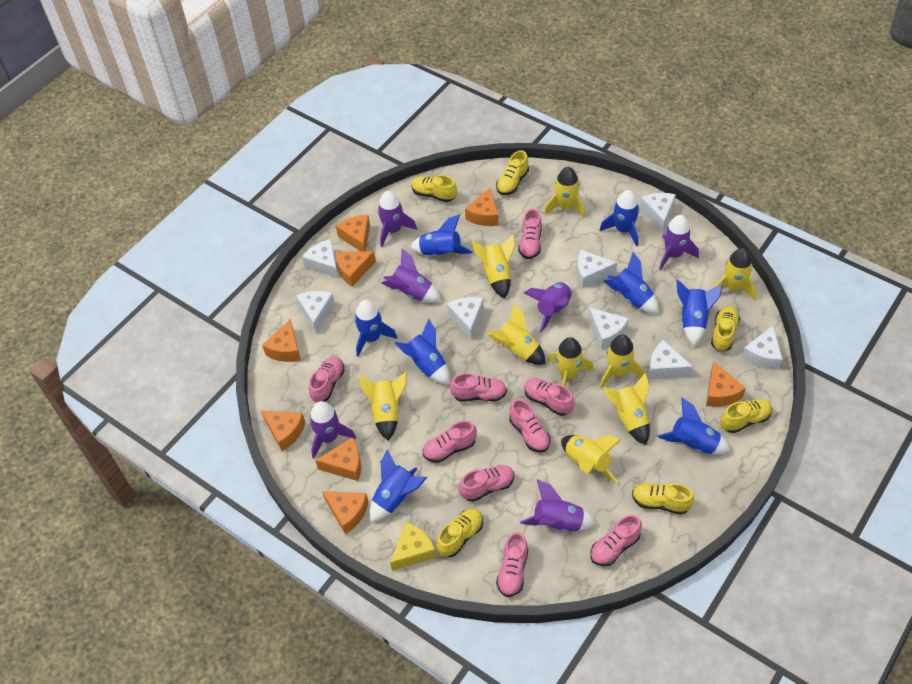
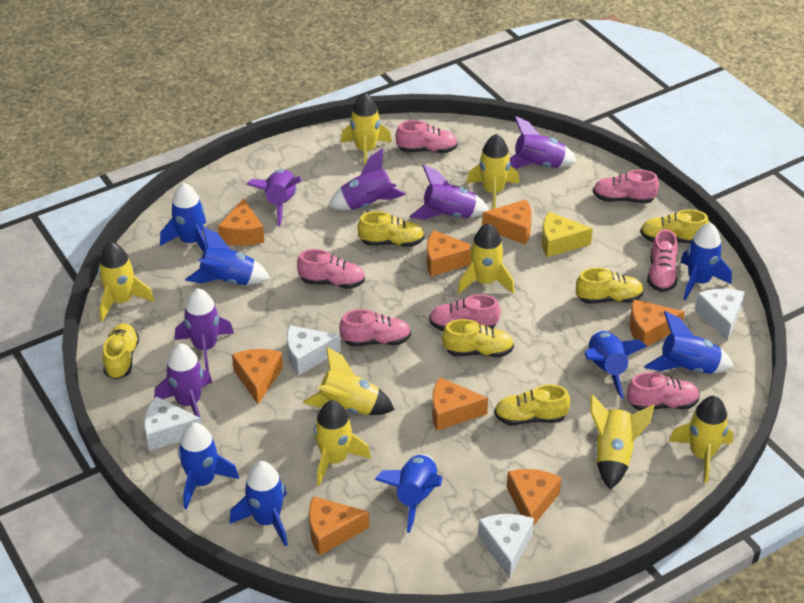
pink shoe: [309,356,345,403] [423,421,477,463] [450,373,507,402] [459,465,514,502] [496,532,528,597] [509,399,550,453] [518,209,542,259] [525,378,574,416] [590,515,642,566] = 9 -> [297,249,365,289] [339,309,411,346] [396,120,458,153] [429,294,500,331] [593,170,659,203] [627,372,700,411] [647,229,678,292] = 7
white cheese: [296,291,335,332] [302,239,338,278] [447,297,484,339] [577,250,617,288] [588,308,629,349] [640,193,676,232] [649,340,693,379] [742,326,783,370] = 8 -> [144,396,202,451] [287,325,341,376] [478,514,534,579] [695,289,745,341] = 4
yellow rocket: [359,372,407,441] [472,234,515,299] [487,303,546,365] [544,167,586,218] [549,337,594,387] [561,435,621,483] [599,334,644,389] [604,372,650,445] [713,248,757,300] = 9 -> [98,242,154,321] [303,347,395,415] [314,400,371,486] [341,93,392,167] [457,223,514,294] [467,134,519,209] [590,394,654,489] [669,396,733,483] = 8

